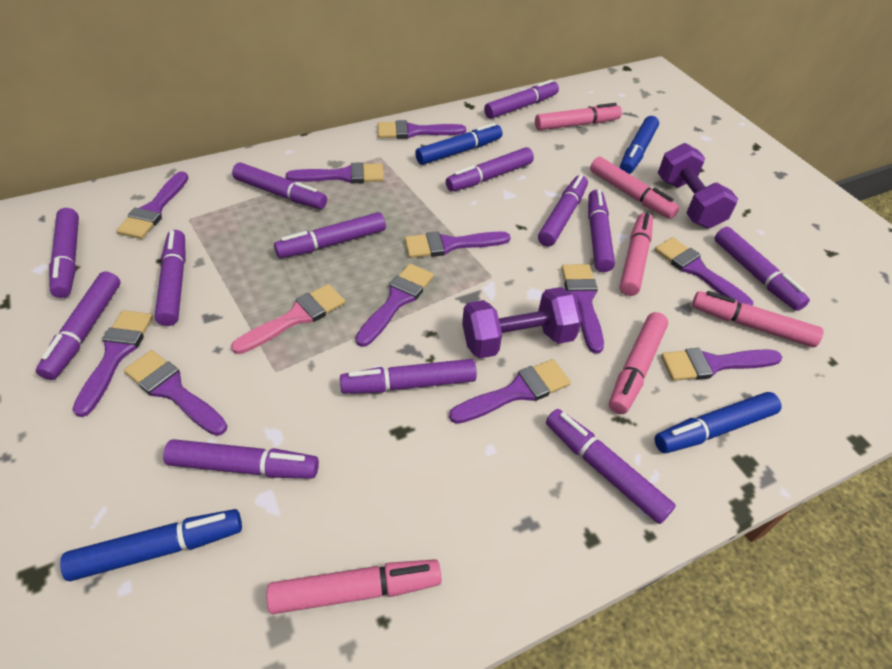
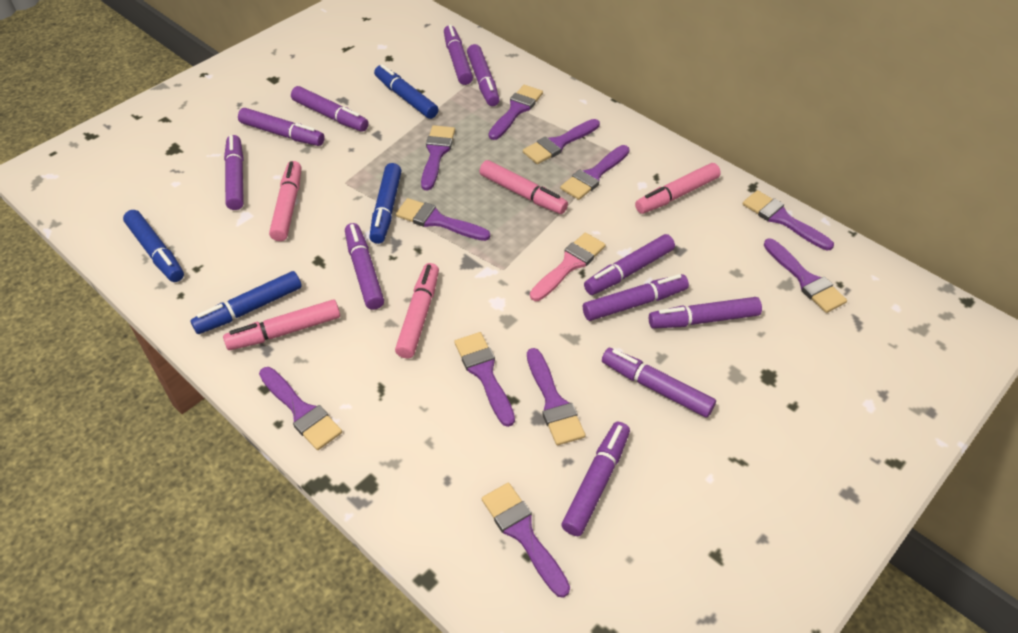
pink marker: [266,559,441,614] [535,103,622,130] [590,157,679,219] [609,312,668,414] [620,213,653,296] [692,291,824,347] = 6 -> [223,300,340,350] [269,161,301,241] [395,263,439,358] [479,160,568,214] [635,163,721,214] = 5
purple dumbbell: [462,287,582,359] [658,143,738,229] = 2 -> none = 0
purple marker: [36,271,121,380] [49,208,79,298] [155,230,186,326] [163,439,319,479] [232,163,327,209] [274,212,386,258] [340,359,477,394] [446,147,534,192] [484,79,559,119] [538,175,588,247] [546,409,676,524] [588,190,615,272] [714,226,810,311] = 13 -> [224,135,244,210] [238,108,325,146] [291,86,369,132] [345,223,384,310] [444,24,473,85] [467,44,500,106] [561,422,630,536] [583,274,689,321] [584,234,675,295] [602,348,716,418] [649,297,762,329] = 11

